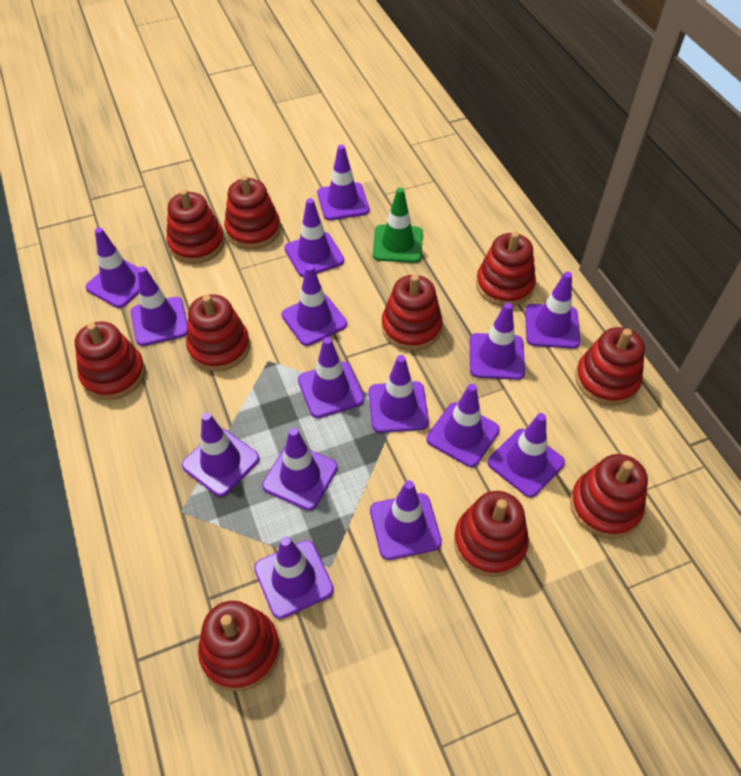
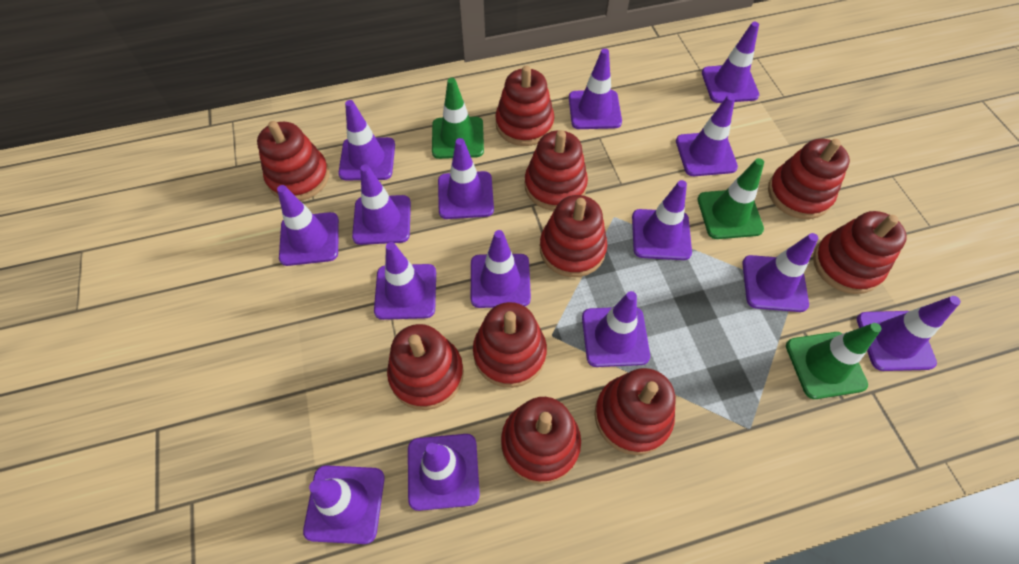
green traffic cone: [373,187,423,263] = 1 -> [432,78,484,159] [697,158,764,239] [786,323,881,399] = 3

